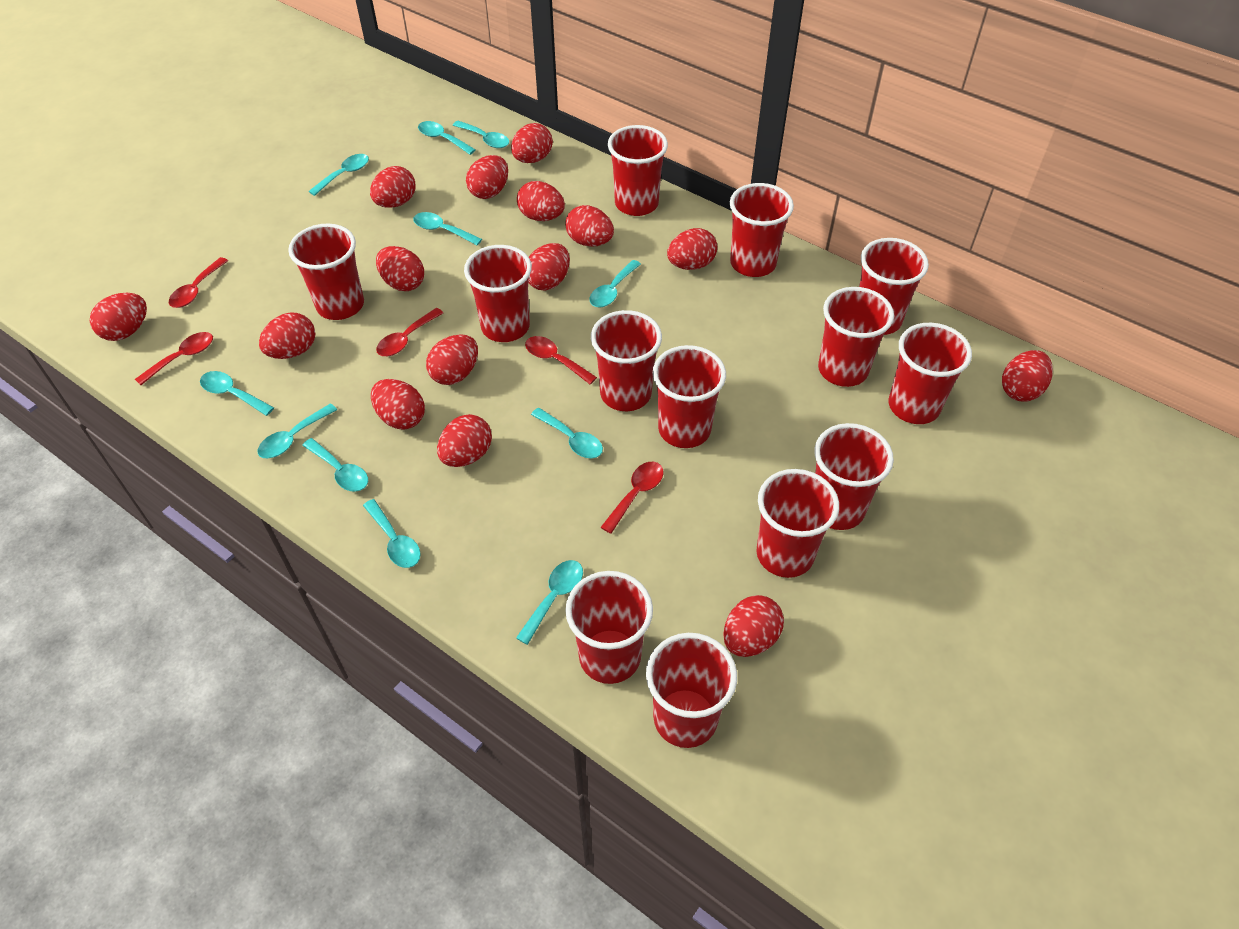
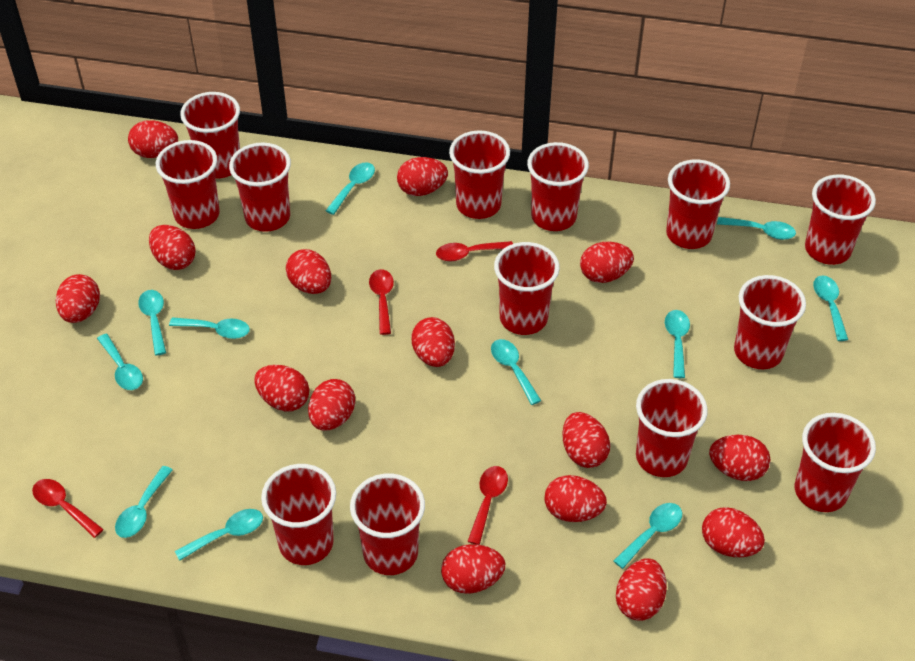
red spoon: [135,332,213,385] [169,257,228,308] [376,308,443,356] [525,336,597,384] [601,462,664,534] = 5 -> [32,479,104,538] [369,269,394,335] [436,241,513,261] [467,466,508,545] = 4

